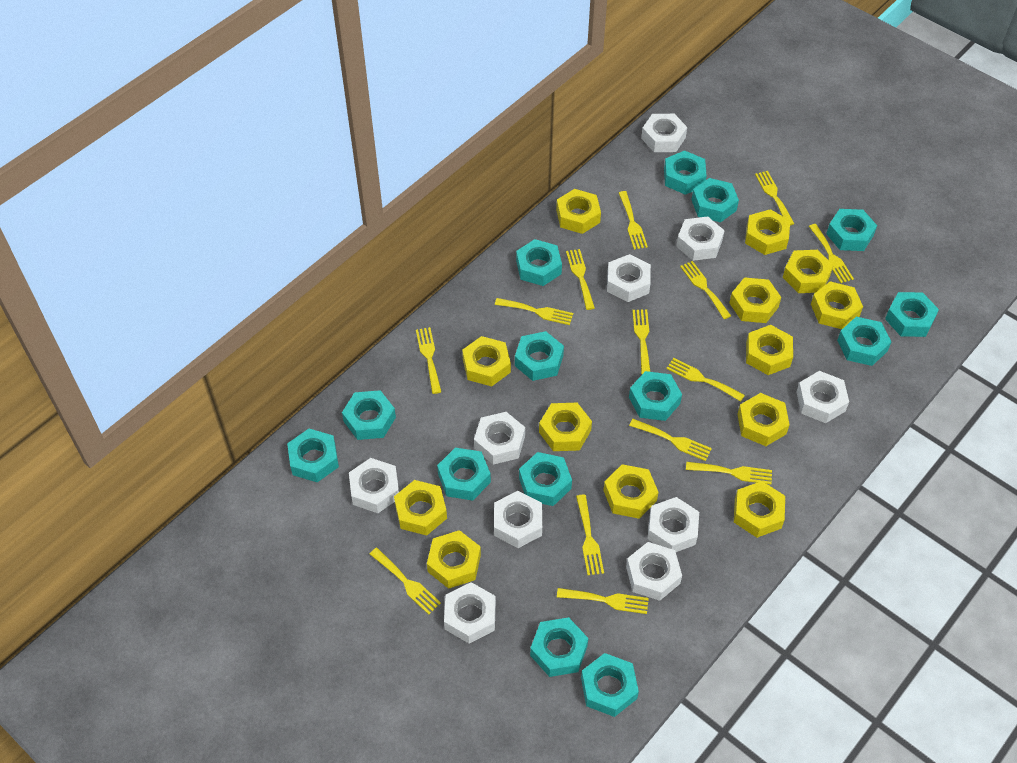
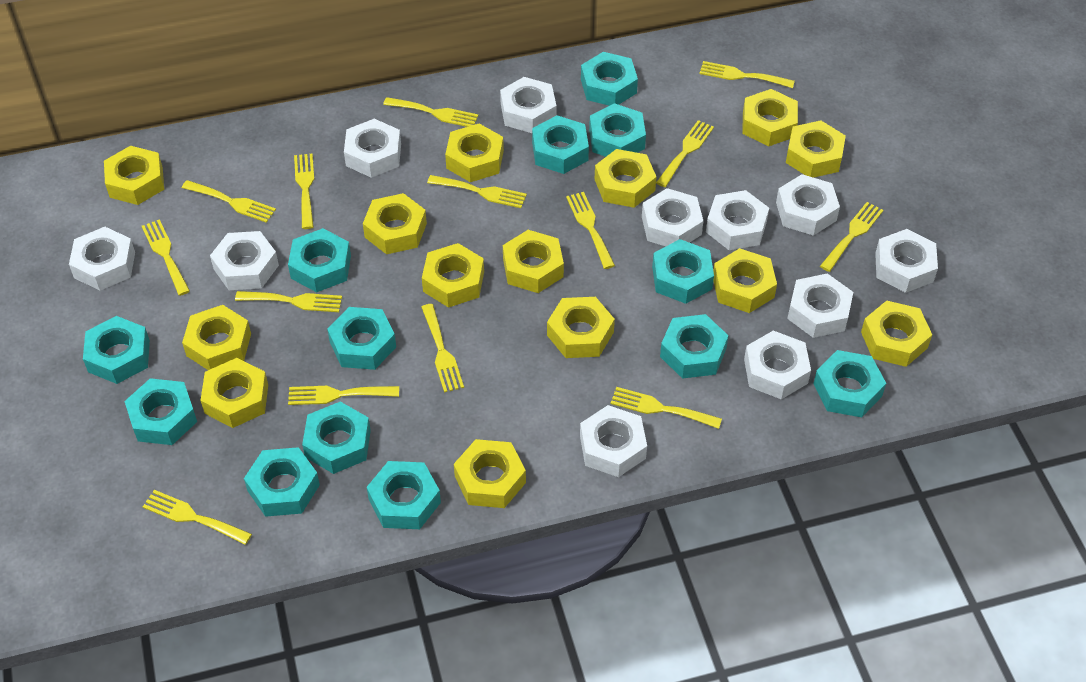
turquoise nut: [287,429,339,482] [342,390,396,440] [437,448,491,500] [515,331,564,381] [516,239,562,286] [519,452,572,506] [530,617,588,677] [581,653,639,717] [629,371,682,421] [664,150,707,195] [691,178,739,222] [826,209,877,251] [837,317,892,366] [885,292,939,337] = 14 -> [83,316,150,384] [124,378,197,445] [244,447,320,517] [288,228,351,292] [302,402,371,474] [327,307,396,370] [367,461,441,529] [532,115,589,174] [581,52,638,106] [589,103,646,157] [652,239,714,304] [660,314,729,379] [813,350,886,417] = 13
white nut: [349,458,399,513] [444,582,496,644] [474,412,525,465] [494,491,542,548] [607,254,651,302] [626,542,682,601] [641,114,687,152] [648,497,699,552] [676,216,725,261] [796,371,849,423] = 10 -> [69,227,135,290] [210,231,279,290] [344,119,401,178] [500,77,557,133] [580,405,647,477] [642,188,703,246] [706,190,769,250] [744,331,811,399] [776,174,840,236] [787,273,853,338] [875,229,938,293] = 11
yellow nut: [394,480,447,536] [427,530,481,589] [462,336,511,387] [539,403,592,451] [556,189,601,234] [603,464,659,519] [729,277,781,323] [734,481,785,538] [738,393,790,446] [745,209,790,255] [746,325,793,375] [783,250,834,293] [811,281,863,329] = 13 -> [104,146,164,205] [182,305,251,370] [200,358,268,428] [363,193,427,254] [422,243,484,308] [445,124,504,182] [454,439,526,508] [503,230,564,293] [547,297,615,358] [594,149,656,208] [713,248,777,313] [742,89,798,146] [786,120,846,178] [861,301,932,367] = 14

